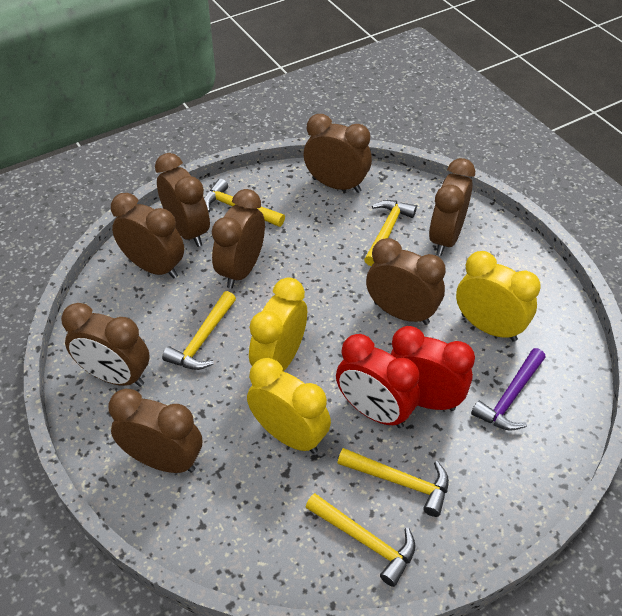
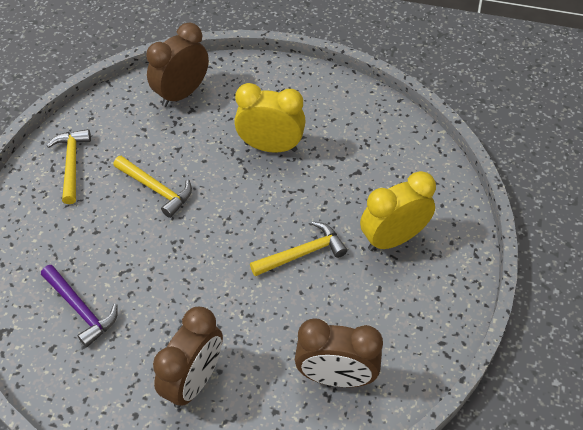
brown clock: [61,303,150,387] [108,389,202,473] [111,193,184,279] [155,153,210,247] [212,189,265,289] [304,114,372,193] [366,238,446,325] [429,158,475,256] = 8 -> [146,22,209,107] [153,307,223,408] [295,319,383,387] = 3
red clock: [336,334,420,428] [391,326,475,411] = 2 -> none = 0
yellow clock: [247,358,331,454] [249,277,307,371] [456,251,541,342] = 3 -> [234,83,306,153] [360,171,436,251] = 2
yellow hammer: [162,291,236,370] [204,179,285,227] [306,493,416,587] [337,448,449,517] [364,200,417,266] = 5 -> [47,129,91,204] [113,156,192,218] [250,221,347,276] = 3

